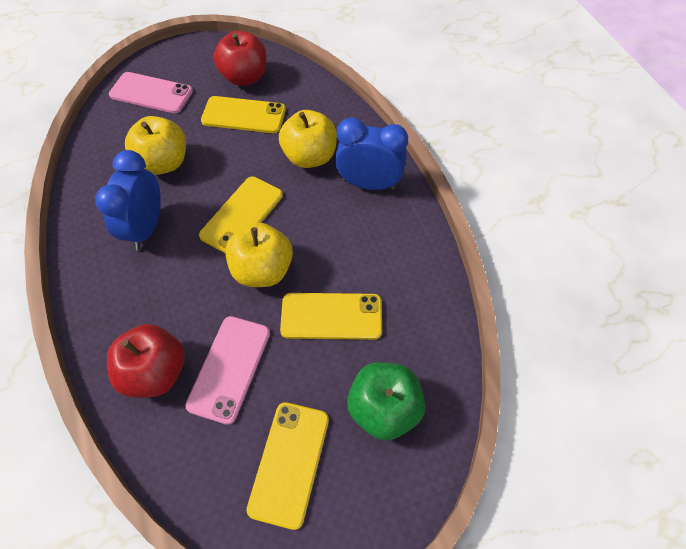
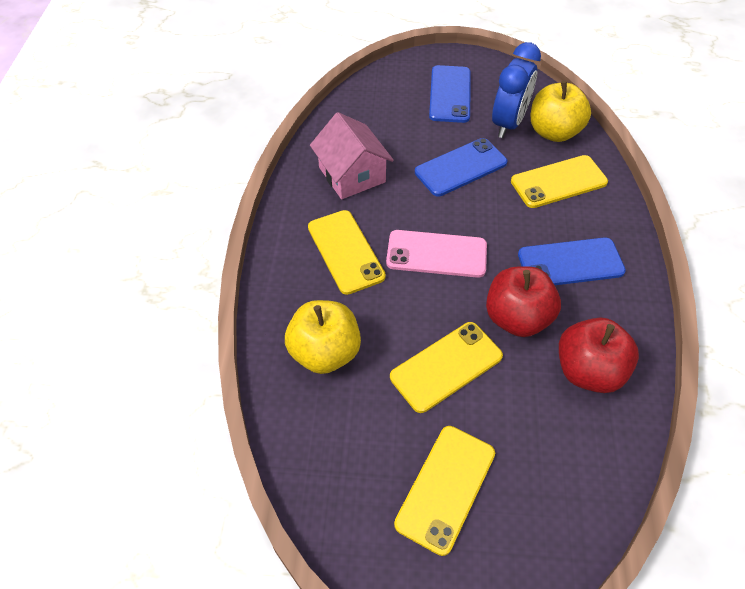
blue clock: [95,150,161,250] [335,117,408,190] = 2 -> [492,42,541,138] = 1
blue phone: none = 0 -> [415,138,507,197] [429,65,471,123] [518,237,626,285] = 3
green apple: [347,362,425,440] = 1 -> none = 0
pink house: none = 0 -> [310,112,394,199] = 1
pink phone: [109,72,193,113] [185,316,270,425] = 2 -> [386,230,487,278] = 1
yellow apple: [125,116,186,175] [225,223,293,287] [279,110,337,168] = 3 -> [285,300,361,374] [531,81,591,142] = 2

